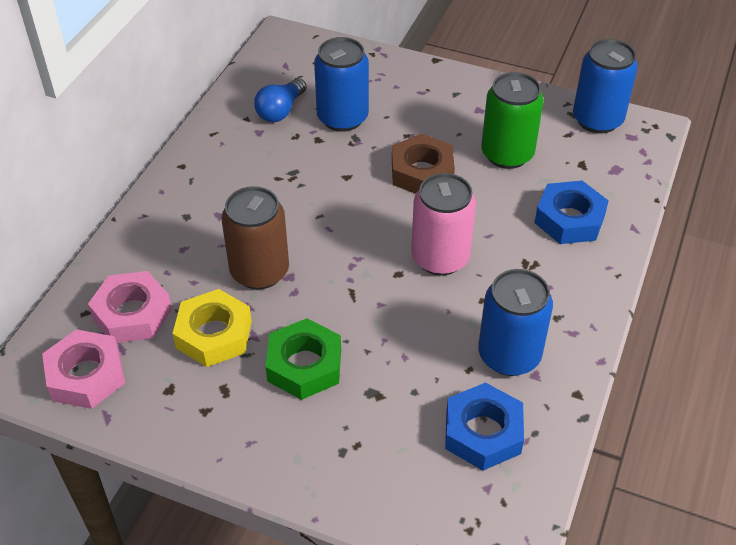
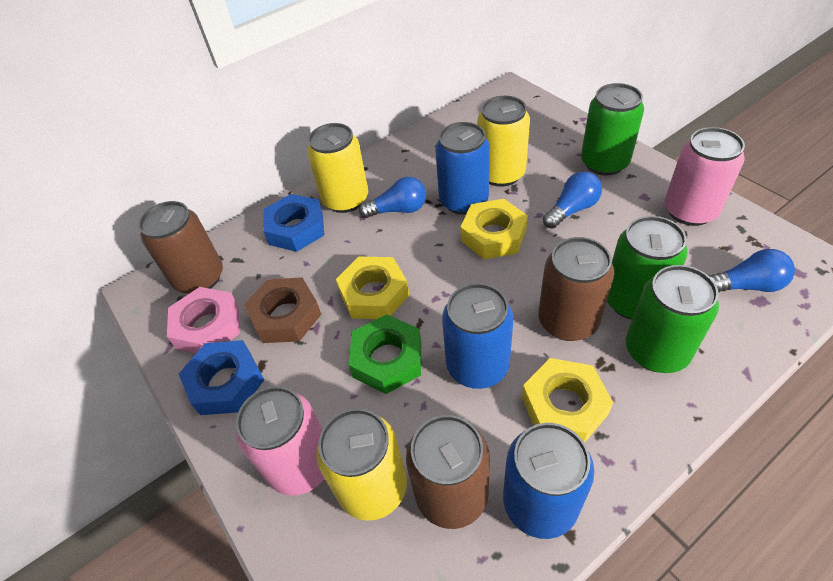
blue light bulb: [254,78,306,122] = 1 -> [359,177,426,218] [543,171,602,229] [709,249,795,293] = 3
brown can: [221,186,289,290] = 1 -> [139,201,223,294] [406,415,490,529] [538,237,614,341] = 3
green can: [481,72,544,169] = 1 -> [581,83,644,176] [607,216,688,320] [626,265,719,373] = 3
pink can: [411,173,476,276] = 1 -> [236,386,324,496] [665,127,745,226] = 2
pink nut: [42,329,125,409] [88,271,172,343] = 2 -> [167,287,240,354] = 1
yellow can: none = 0 -> [307,123,368,213] [316,408,407,521] [477,96,530,187] = 3
yellow nut: [173,289,252,367] = 1 -> [336,257,409,319] [460,199,528,259] [522,358,613,443] = 3

